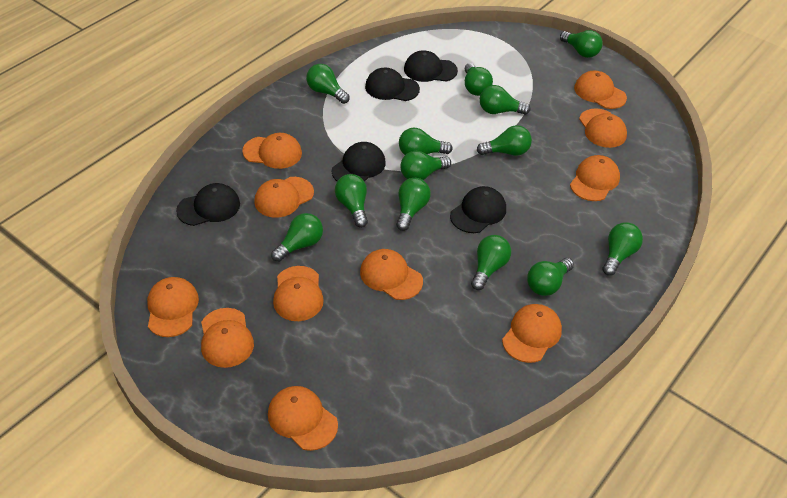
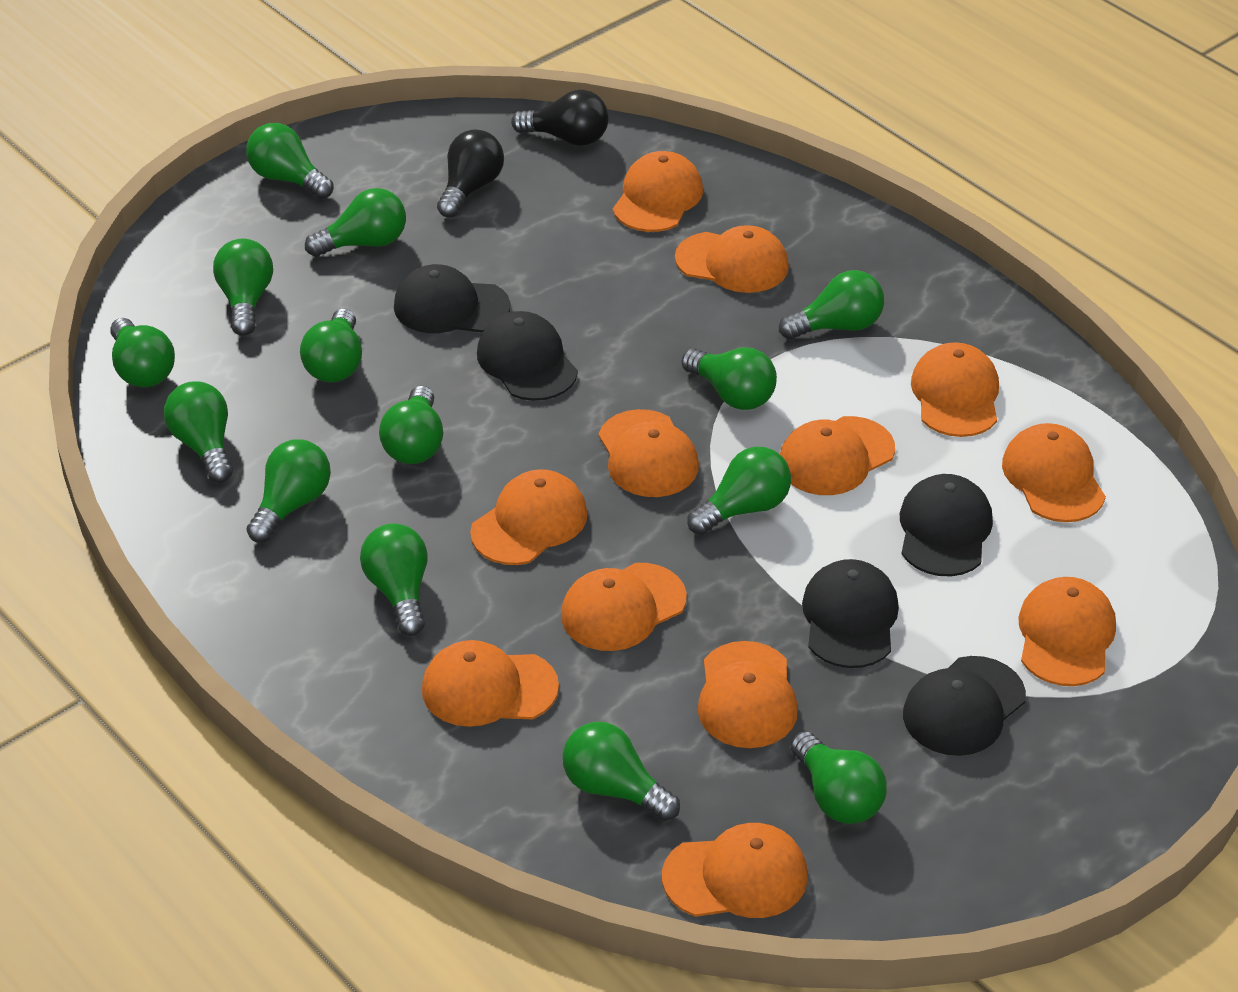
black light bulb: none = 0 -> [437,130,504,218] [511,90,609,146] = 2
green light bulb: [271,213,323,262] [306,64,350,104] [335,174,368,228] [396,178,431,231] [399,128,453,155] [400,151,451,180] [465,63,493,96] [471,235,511,290] [477,125,532,156] [480,85,530,115] [527,258,574,296] [560,30,603,58] [603,222,643,276] = 13 -> [110,318,175,387] [164,381,233,483] [213,239,273,336] [246,123,334,199] [247,439,331,543] [300,308,362,382] [305,188,406,257] [360,523,427,636] [379,386,443,464] [563,722,680,821] [682,347,777,410] [687,447,791,535] [779,270,884,340] [791,731,887,824] = 14
orange cap: [147,277,199,337] [201,308,254,368] [242,133,302,169] [254,177,314,218] [268,386,338,451] [273,266,324,321] [360,249,423,300] [502,304,562,363] [570,155,620,201] [574,71,627,109] [579,109,627,148] = 11 -> [422,640,559,727] [470,469,588,565] [561,563,687,651] [599,409,699,497] [613,151,703,232] [662,823,808,918] [675,225,789,293] [698,641,798,748] [780,416,895,495] [911,342,999,437] [1002,423,1106,522] [1018,577,1116,686] = 12

